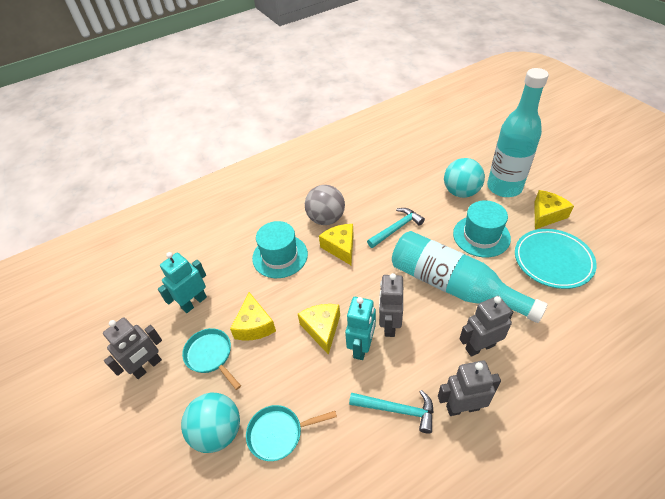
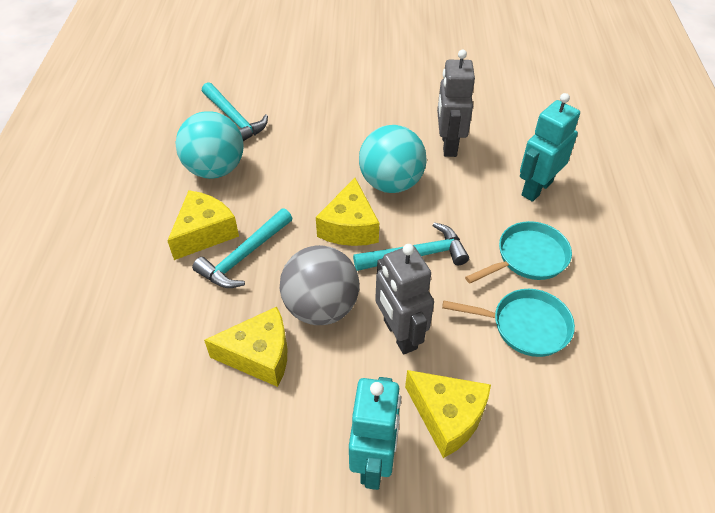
grey robot: [103,317,162,379] [379,273,403,337] [438,360,501,416] [460,296,513,357] = 4 -> [375,244,434,354] [437,50,475,157] = 2
turquoise bottle: [392,231,548,323] [487,68,549,197] = 2 -> none = 0
turquoise hammer: [349,390,434,434] [367,208,425,248] = 2 -> [192,208,293,288] [202,82,268,141] [353,222,469,271] = 3
turquoise hat: [252,221,308,278] [453,200,511,257] = 2 -> none = 0
turquoise plate: [515,229,597,289] = 1 -> none = 0

